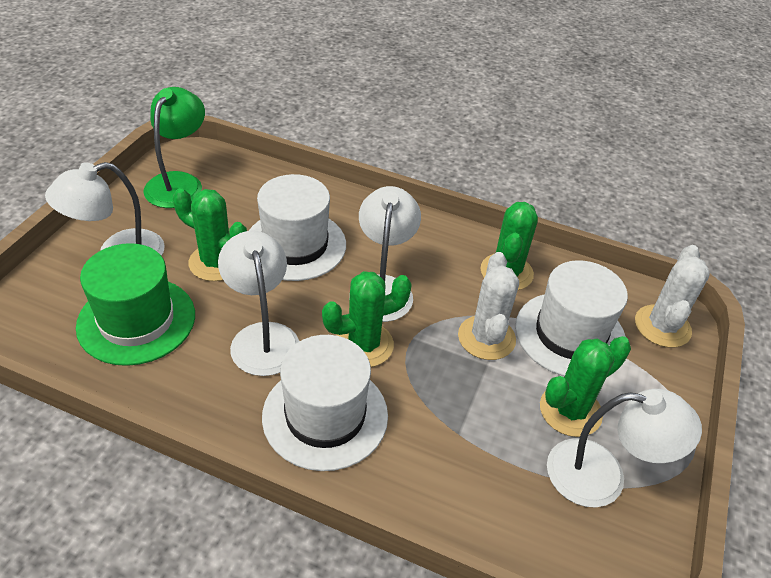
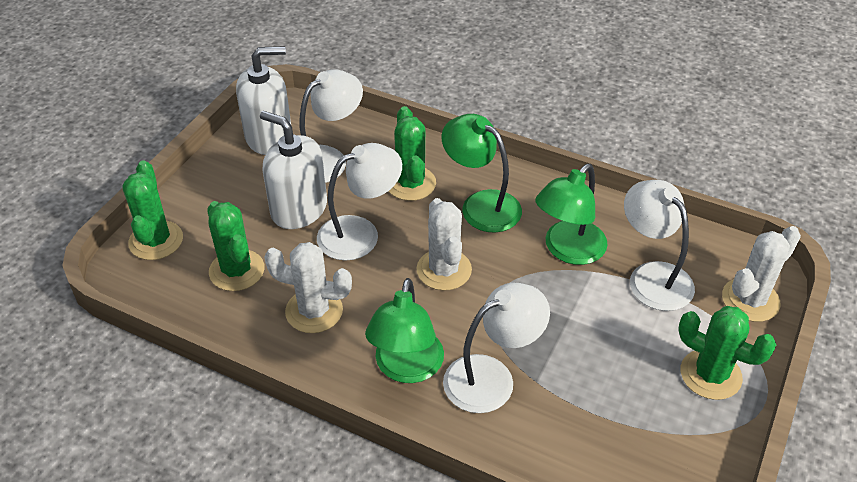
green hat: [76,243,195,366] = 1 -> none = 0
green lamp: [143,87,205,208] = 1 -> [365,278,444,383] [442,114,522,233] [535,164,608,265] = 3
white cactus: [458,252,519,360] [635,245,710,348] = 2 -> [264,242,352,333] [417,198,472,291] [722,226,801,322] = 3
white hat: [249,174,346,281] [262,335,388,471] [515,260,628,376] = 3 -> none = 0
white soap dispenser: none = 0 -> [236,46,291,155] [260,111,327,229] = 2

